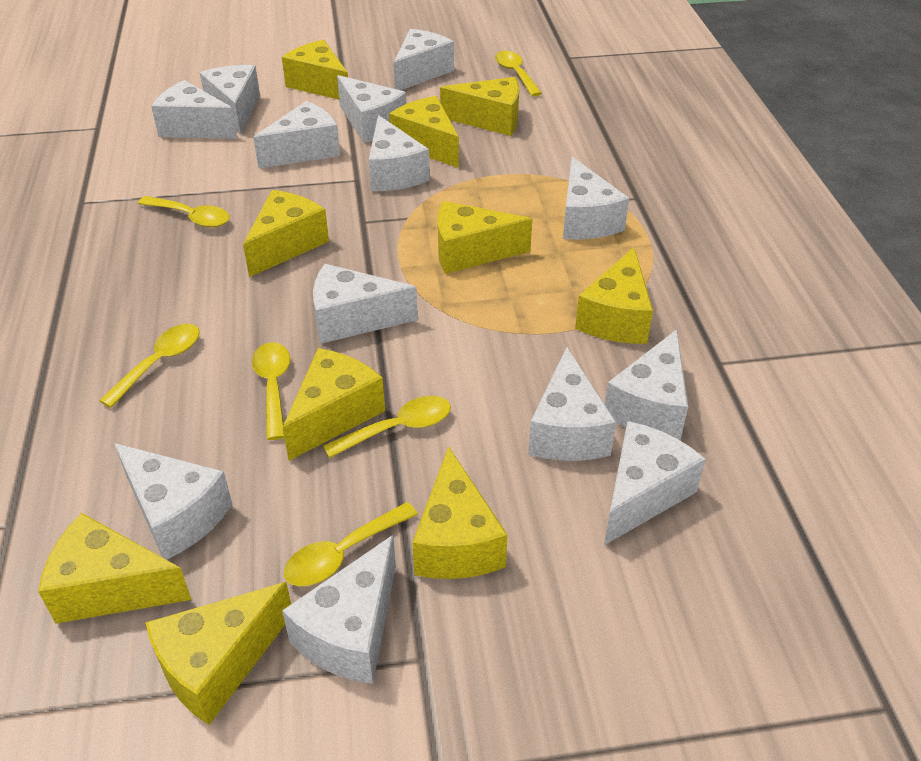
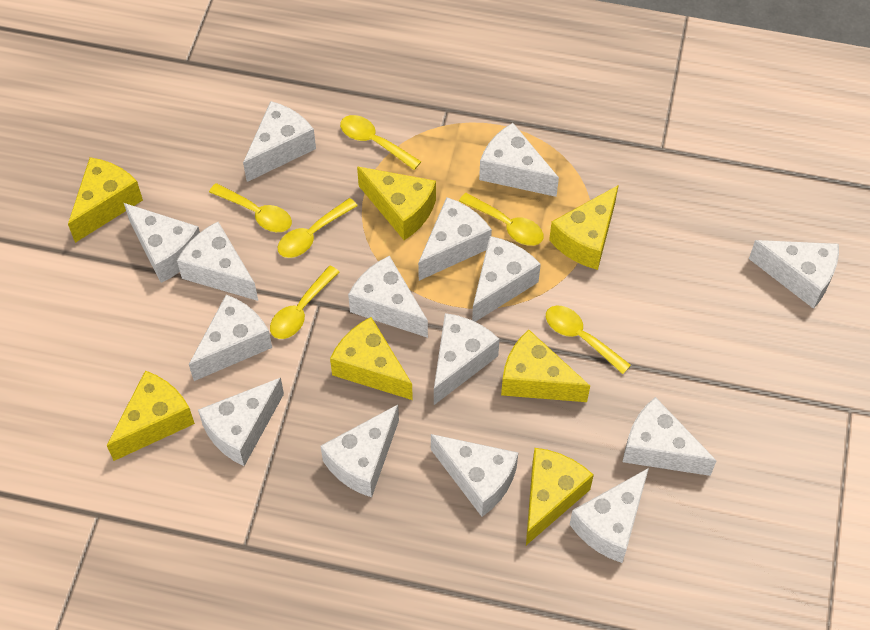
white cheese: [114,443,233,560] [151,80,238,139] [200,65,260,134] [253,101,340,168] [282,535,396,684] [313,264,418,344] [337,75,406,143] [369,115,430,191] [394,29,454,90] [528,347,616,461] [563,157,629,240] [604,421,706,545] [605,329,688,440] = 13 -> [124,203,200,283] [177,222,258,301] [189,295,272,381] [198,378,284,466] [243,101,316,182] [321,405,399,497] [348,256,428,338] [418,197,492,281] [431,434,518,517] [434,313,500,405] [472,236,541,322] [479,123,559,197] [569,468,649,563] [623,397,717,476] [749,240,839,309] = 15
yellow cheese: [38,513,192,624] [145,582,291,725] [243,190,329,277] [282,40,348,100] [282,348,385,461] [389,96,459,168] [412,446,507,579] [438,201,532,274] [440,77,519,136] [575,247,653,344] = 10 -> [68,157,143,243] [107,370,195,461] [330,317,413,400] [357,167,436,240] [501,329,590,402] [526,448,594,545] [549,185,619,270] = 7

